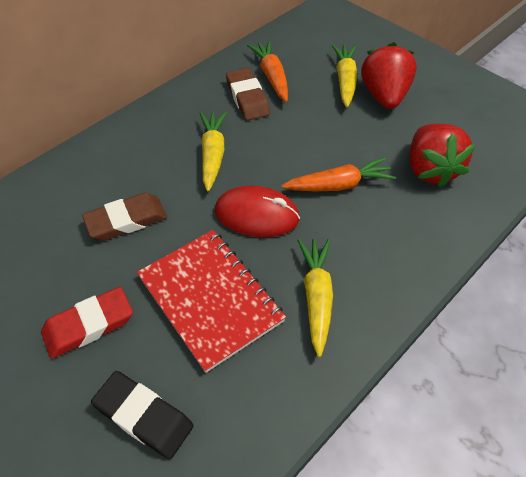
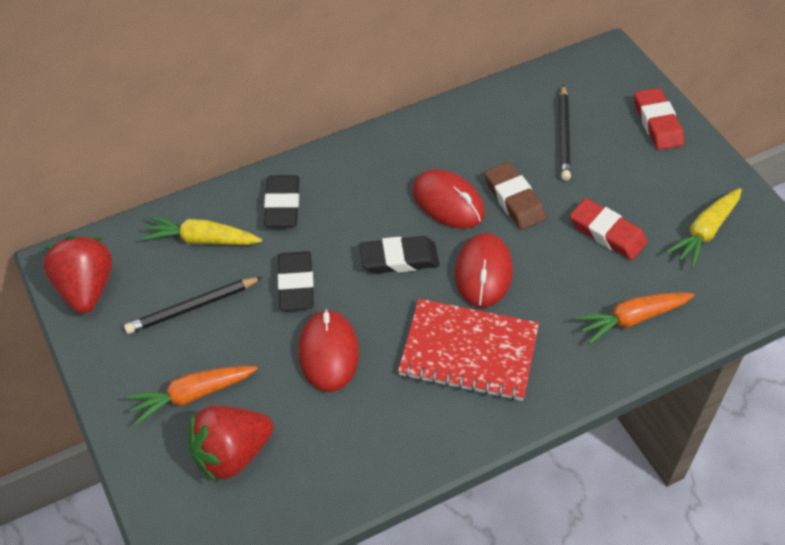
black eraser: [91,371,193,459] = 1 -> [264,175,299,227] [277,251,314,310] [359,236,439,274] = 3
black pencil: none = 0 -> [124,277,262,334] [559,84,571,181] = 2
brown eraser: [82,193,167,241] [226,68,270,121] = 2 -> [484,162,546,230] = 1
red eraser: [41,287,133,359] = 1 -> [570,198,647,260] [634,88,684,150] = 2
red mouse: [215,186,300,237] = 1 -> [298,309,359,392] [412,169,485,229] [455,233,513,307] = 3
yellow carrot: [200,111,227,192] [297,239,333,357] [332,45,358,107] = 3 -> [141,216,262,245] [666,188,742,268] = 2

